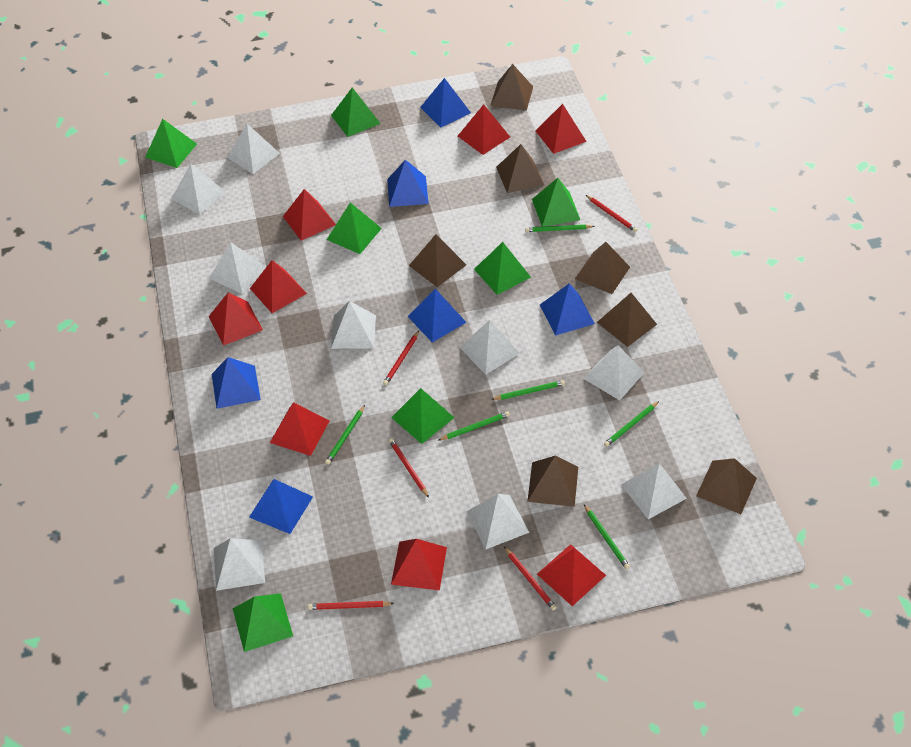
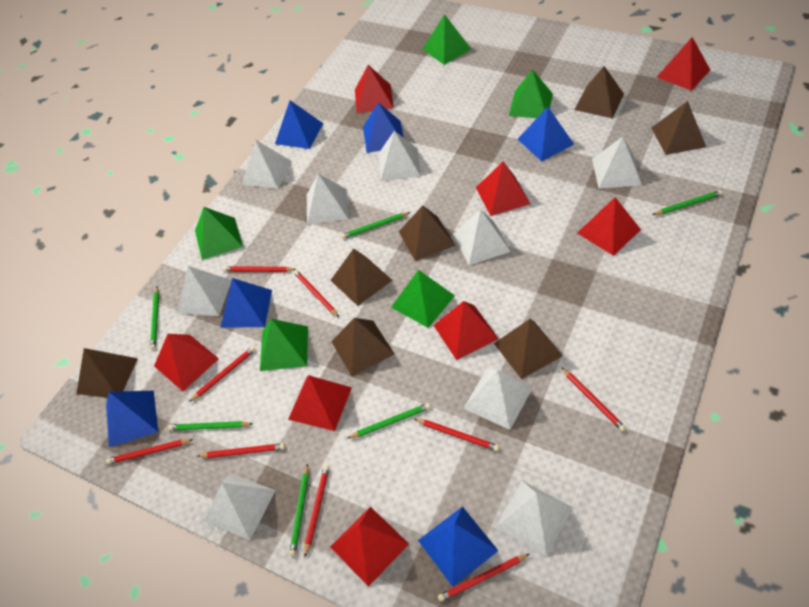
green pyramid: [145,119,197,168] [233,593,293,652] [327,203,382,254] [331,88,381,137] [391,388,455,444] [474,242,531,295] [532,178,580,227] = 7 -> [195,207,243,260] [260,319,308,371] [391,270,455,328] [423,14,471,65] [509,69,553,118] = 5
red pencil: [308,601,394,610] [383,331,419,385] [389,438,429,498] [504,547,557,610] [586,195,638,232] = 5 -> [106,439,193,464] [189,346,256,402] [197,443,285,458] [223,266,297,272] [293,270,339,317] [304,465,330,557] [415,419,499,451] [438,554,530,602] [561,367,626,431] = 9

